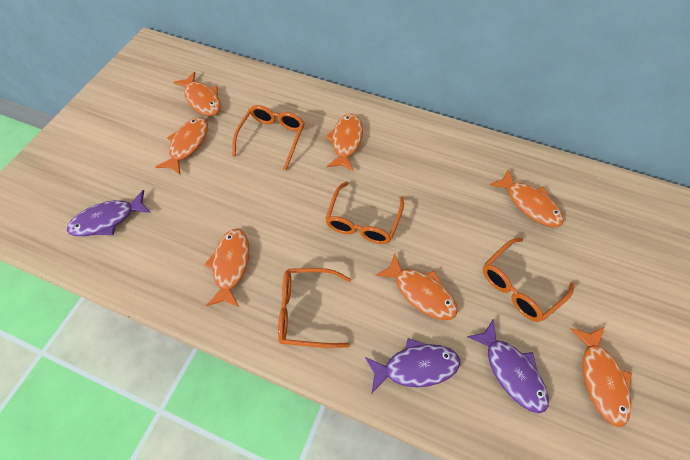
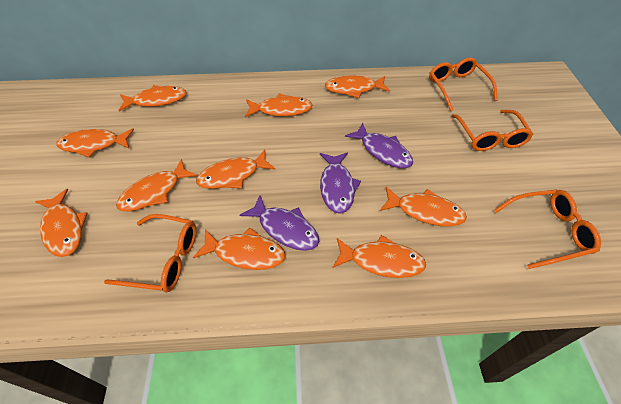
orange fish: [156,117,208,175] [173,72,221,116] [204,228,249,307] [325,113,363,171] [376,253,458,320] [489,169,564,227] [570,327,632,427] = 7 -> [35,189,87,257] [56,128,134,158] [116,159,197,211] [119,85,187,111] [193,227,285,270] [196,150,276,189] [245,93,312,117] [325,75,390,98] [332,235,426,278] [380,187,467,226] = 10

